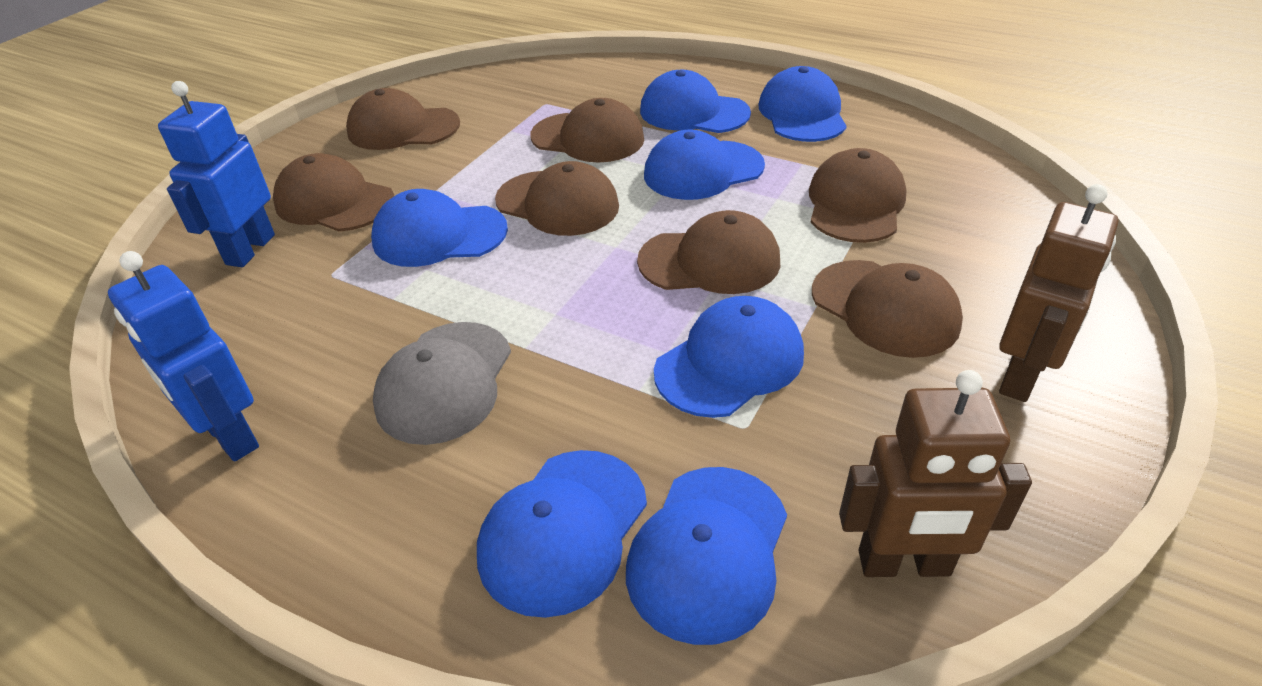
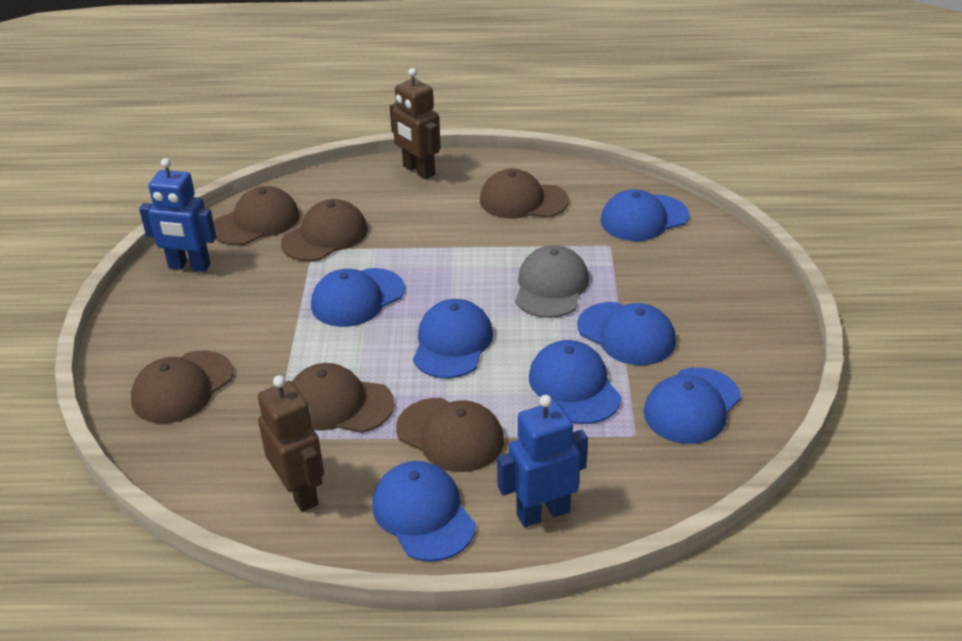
brown cap: [273,153,394,232] [346,88,460,150] [495,161,619,236] [530,98,644,162] [637,210,780,294] [809,148,907,243] [812,260,963,358] = 7 -> [131,351,233,424] [213,186,300,245] [281,199,368,261] [292,363,395,433] [396,398,504,472] [480,169,569,218] = 6

